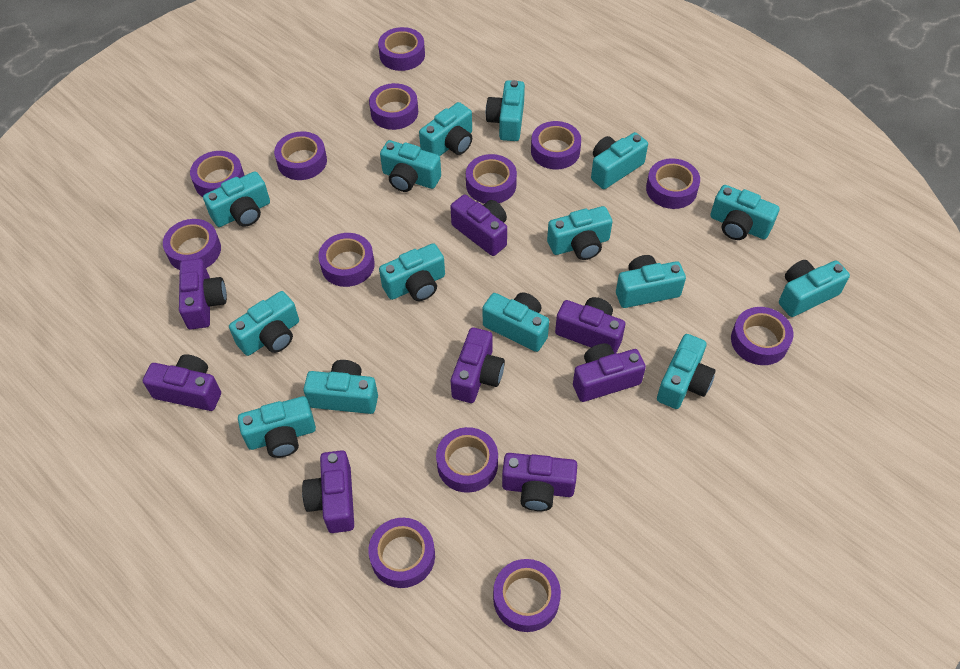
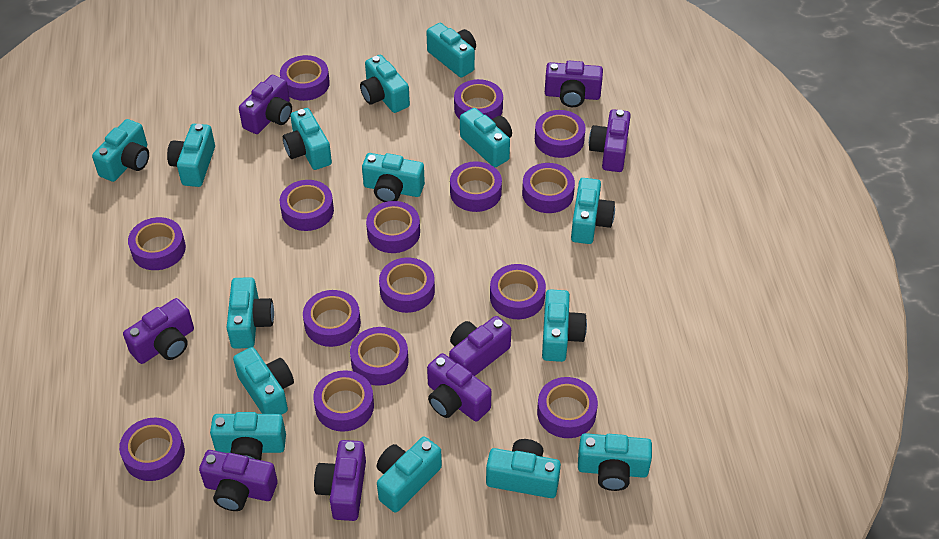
purple tape: [163,219,221,270] [190,151,245,197] [274,131,327,180] [318,233,375,287] [368,518,435,588] [369,83,418,130] [378,27,425,71] [436,427,498,493] [466,154,517,204] [493,559,561,632] [531,121,581,169] [646,158,700,209] [731,307,793,365] = 13 -> [119,418,185,481] [128,217,186,270] [280,55,330,101] [280,180,334,231] [303,290,361,347] [313,370,374,432] [350,327,409,386] [366,201,420,253] [379,258,435,313] [450,161,502,212] [454,79,503,119] [490,264,546,319] [522,163,575,213] [535,110,586,158] [537,377,598,438] = 15

